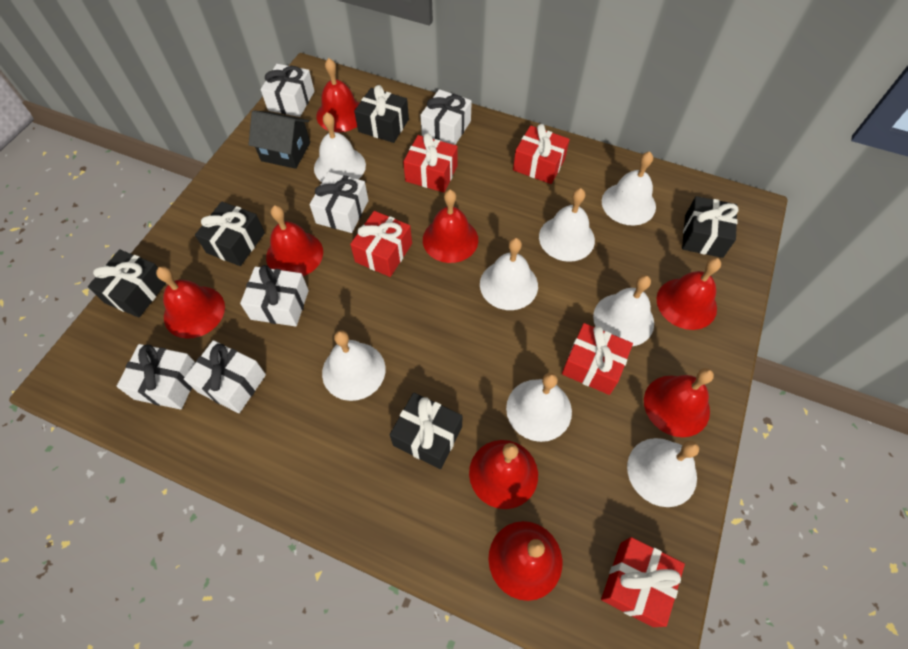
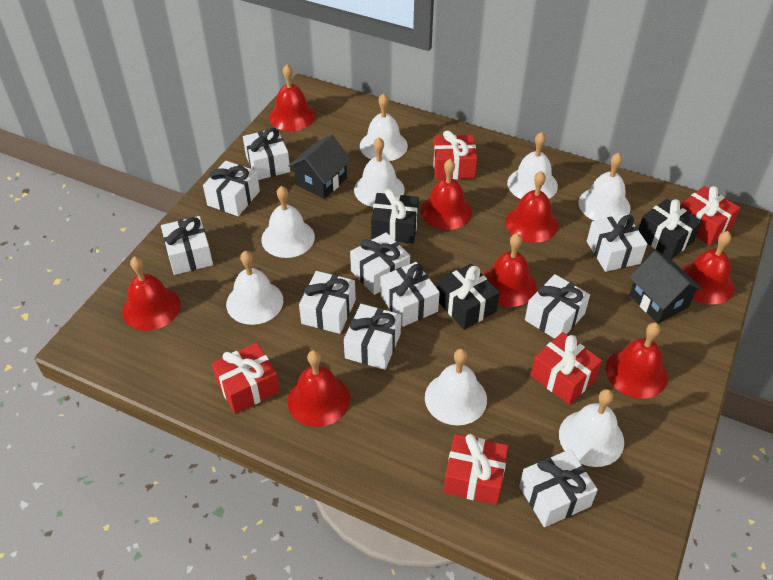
black gift: [88,250,166,318] [195,201,265,266] [354,85,409,143] [390,393,463,469] [682,196,738,258] = 5 -> [371,189,419,243] [437,264,500,330] [639,199,702,259] = 3
black house: [248,110,310,169] = 1 -> [288,135,351,199] [629,251,703,323] = 2
white gift: [117,344,196,410] [184,340,266,413] [240,265,309,327] [261,64,315,117] [310,172,369,233] [420,89,472,145] = 6 -> [161,216,213,275] [203,161,260,216] [243,128,290,180] [299,271,356,334] [344,304,401,370] [350,232,410,295] [380,262,440,327] [519,449,598,527] [525,274,590,339] [587,214,647,272] = 10

